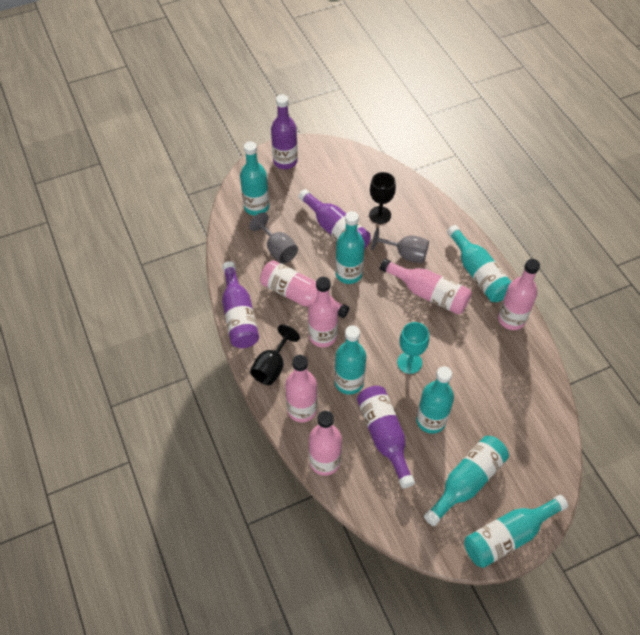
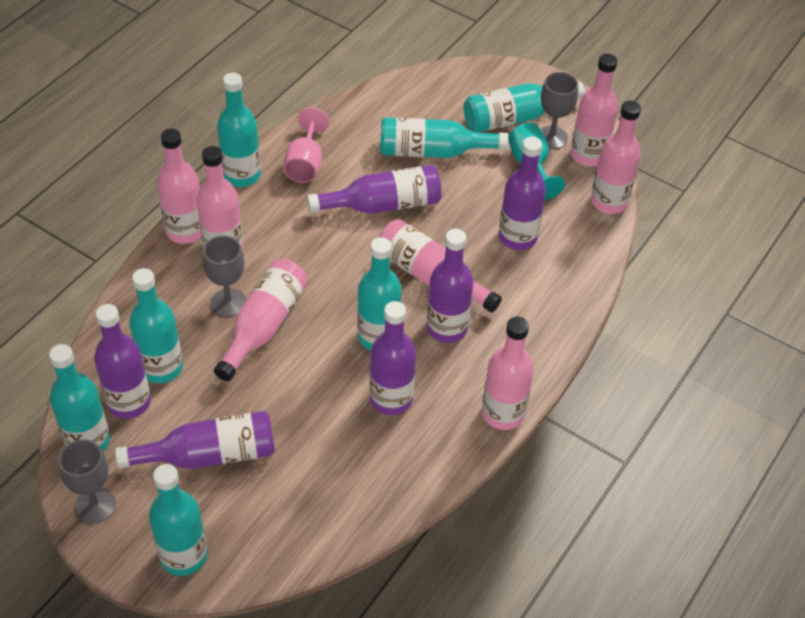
black goblet: [250,325,300,385] [369,172,396,224] = 2 -> none = 0
grey goblet: [249,213,298,264] [371,228,429,263] = 2 -> [58,439,116,523] [202,235,246,317] [540,72,578,149] = 3
pink bottle: [260,260,349,318] [285,355,317,422] [308,277,338,347] [309,410,342,476] [380,259,471,314] [498,259,540,330] = 6 -> [157,129,201,244] [197,146,243,249] [214,259,308,381] [378,219,502,312] [482,317,534,430] [571,54,618,166] [591,101,641,214] = 7
pink goblet: none = 0 -> [284,107,329,183] = 1
purple bottle: [222,261,259,348] [271,95,298,169] [298,189,371,249] [357,386,415,488] = 4 -> [94,304,151,419] [115,411,275,469] [307,165,442,214] [369,301,416,415] [427,229,473,343] [499,137,546,250] = 6

